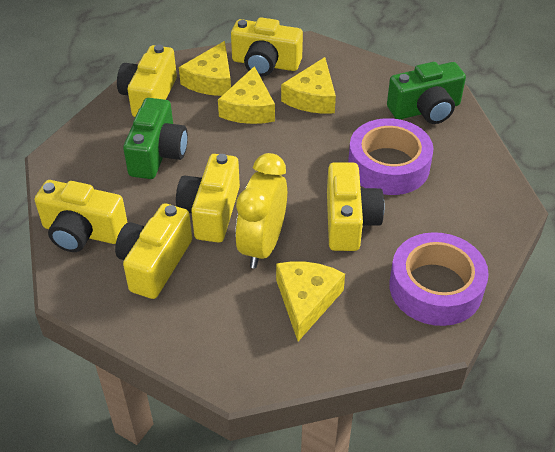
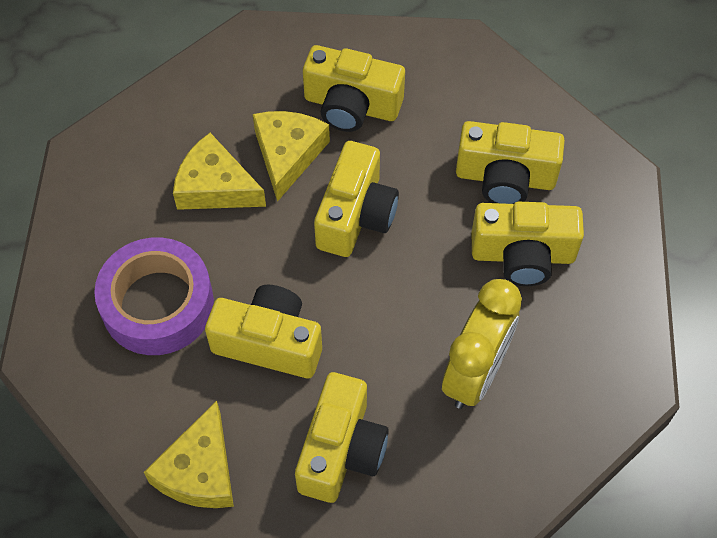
green camera: [123,98,188,179] [387,62,466,124] = 2 -> none = 0
purple tape: [348,118,433,195] [389,232,489,326] = 2 -> [94,237,214,355] = 1
yellow cheese: [179,41,231,96] [218,66,275,124] [276,261,345,341] [281,57,336,114] = 4 -> [144,401,234,508] [173,133,266,210] [253,111,330,202] = 3

